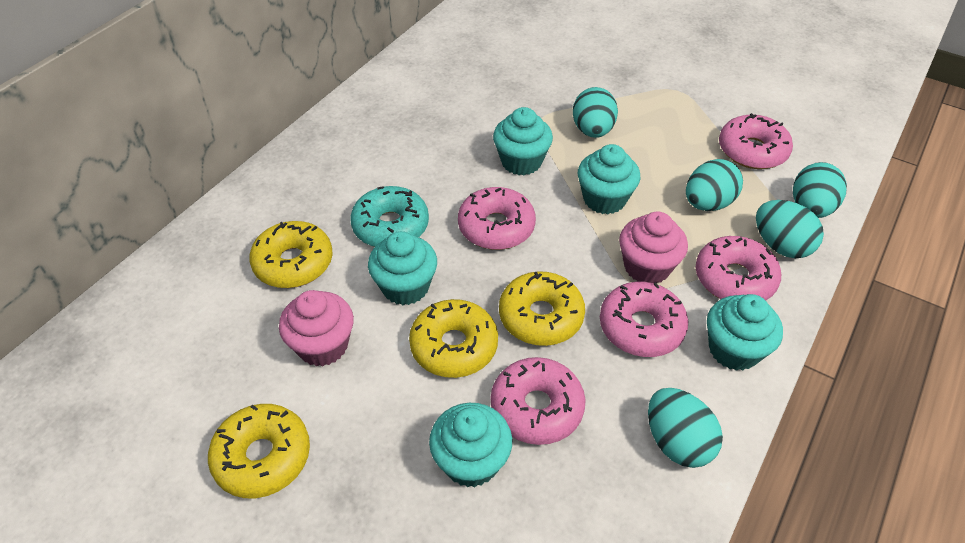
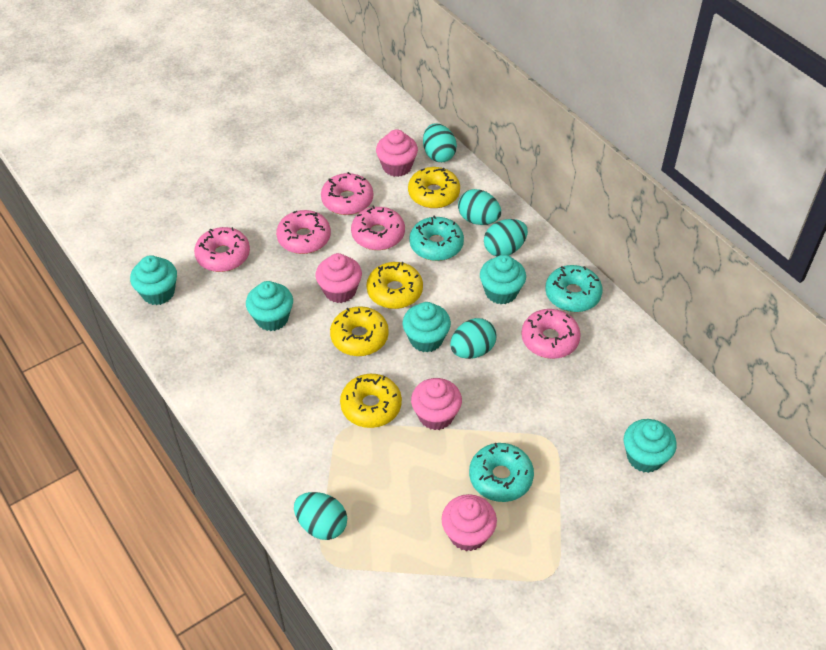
pink cupcake: [279,290,354,366] [619,212,688,283] = 2 -> [316,253,362,303] [376,129,418,177] [411,378,462,430] [441,494,497,551] = 4
turquoise donut: [350,186,429,247] = 1 -> [409,215,464,261] [469,443,534,502] [545,265,603,312] = 3

